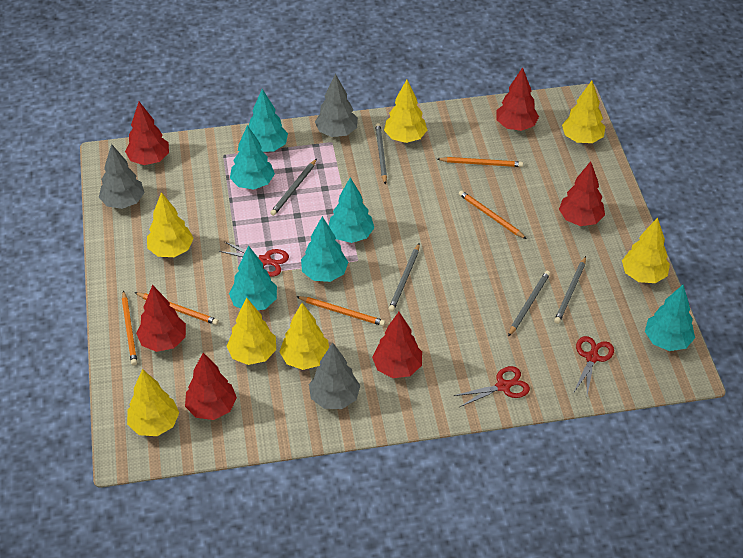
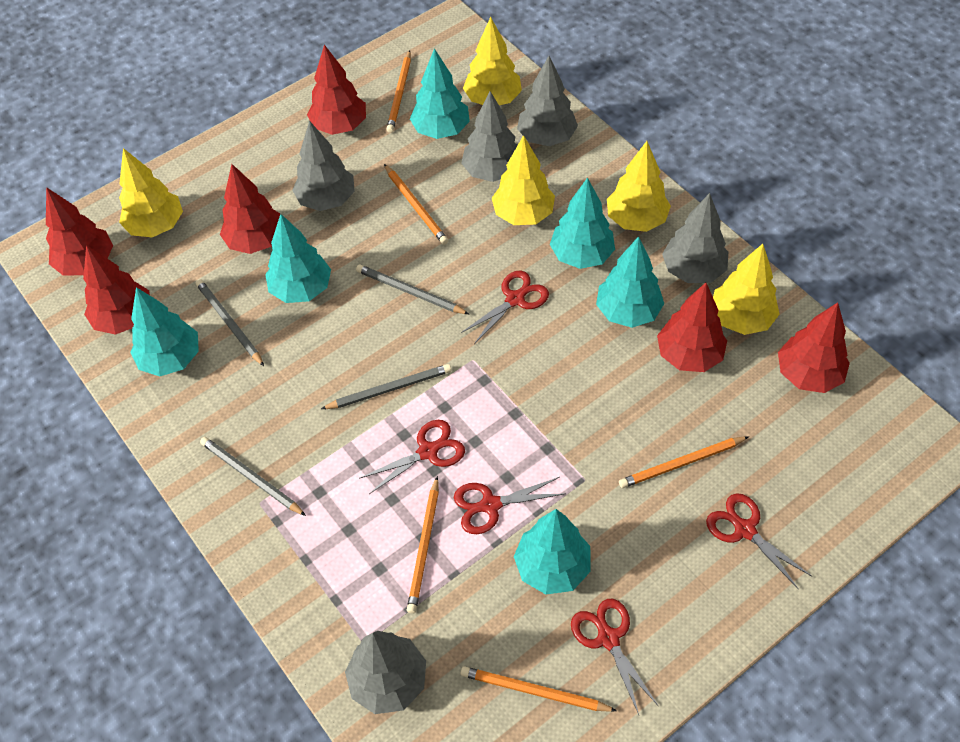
grey pencil: [270,159,317,216] [375,123,387,184] [388,243,420,312] [508,271,550,337] [554,256,586,324] = 5 -> [196,279,264,366] [200,437,306,516] [321,364,451,409] [356,264,469,314] = 4
grey tree: [99,144,145,209] [309,342,360,409] [315,74,358,137] = 3 -> [292,120,355,211] [345,631,426,714] [461,91,518,182] [517,56,578,146] [662,193,728,283] = 5
red scissors: [219,242,289,277] [454,366,530,407] [574,336,614,395] = 3 -> [359,420,465,494] [454,477,564,534] [461,271,549,344] [571,599,658,715] [706,493,812,590] = 5
yellow tree: [127,369,179,436] [147,192,194,257] [226,298,276,365] [279,303,329,370] [384,80,427,143] [562,81,605,143] [622,218,670,283] = 7 -> [119,148,183,237] [463,17,522,105] [492,135,555,225] [607,141,671,232] [713,244,780,335] = 5

